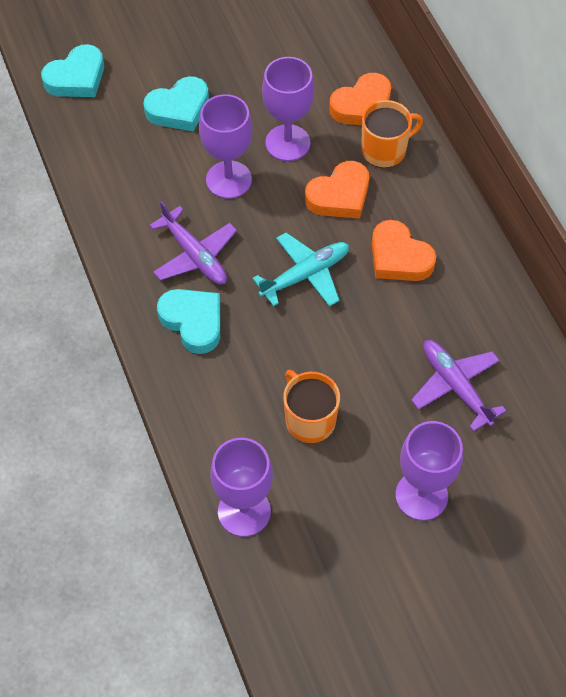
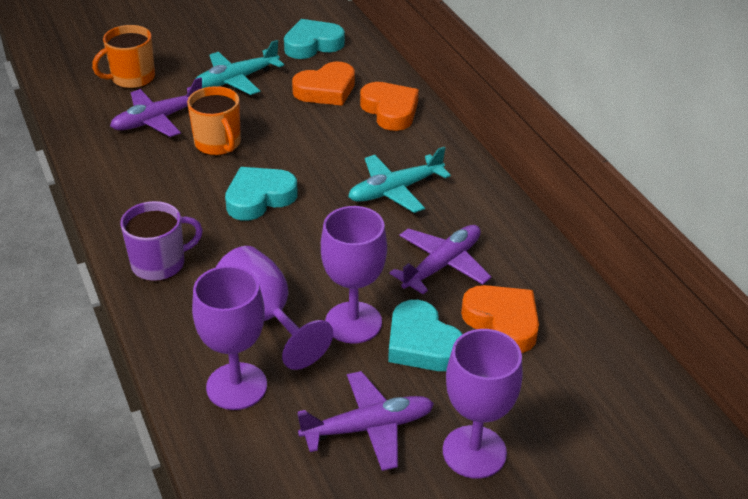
purple mug: none = 0 -> [120,201,203,281] = 1
purple plane: [149,201,237,285] [411,340,506,432] = 2 -> [110,77,202,137] [297,371,434,471] [390,225,491,294] = 3
turquoise plane: [253,233,349,307] = 1 -> [195,40,284,95] [348,147,451,213] = 2

